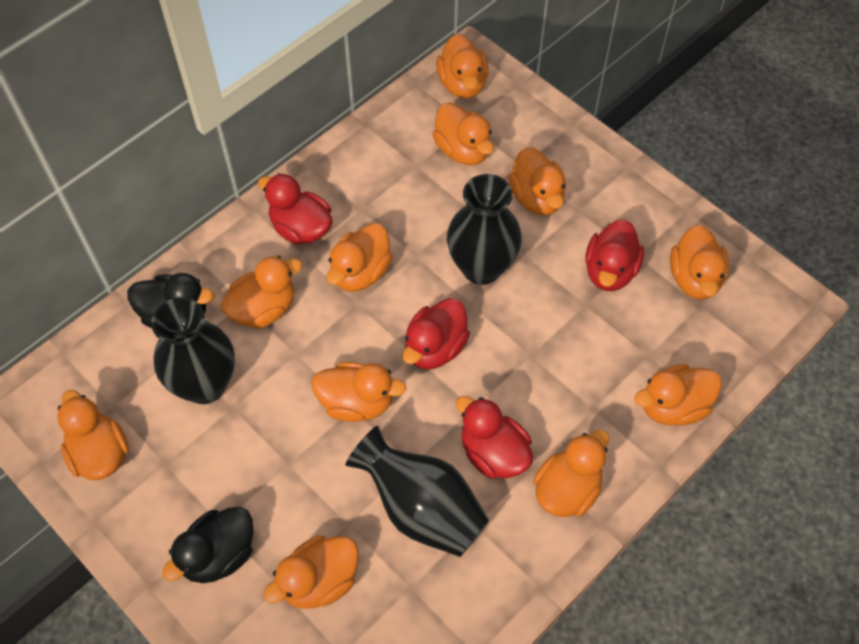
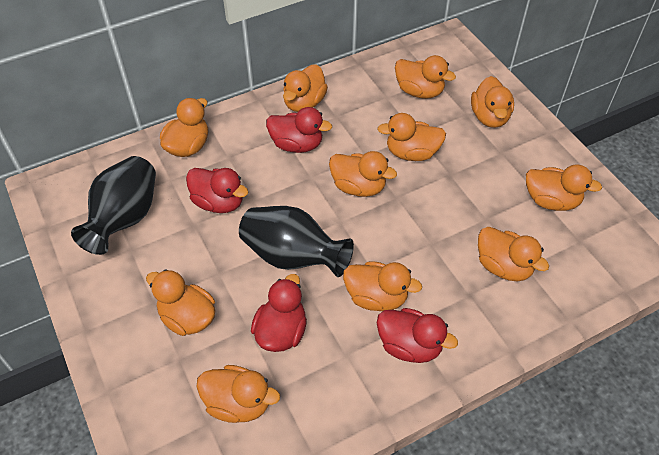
black duck: [127,273,215,328] [162,507,253,583] = 2 -> none = 0
black vase: [151,298,235,404] [345,426,489,557] [447,174,522,285] = 3 -> [71,156,156,255] [239,206,354,277] = 2

